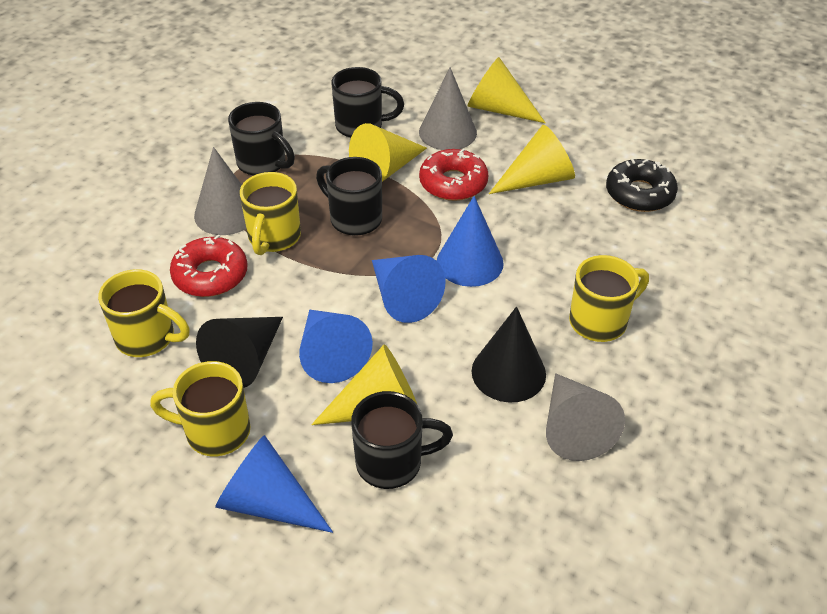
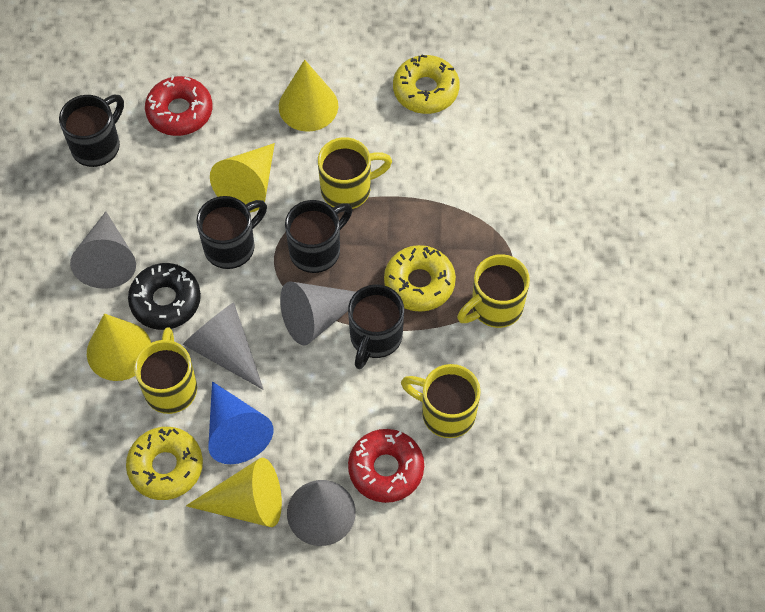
black cone: [196,317,283,388] [472,307,546,403] = 2 -> none = 0
blue cone: [215,435,333,533] [299,310,373,383] [372,255,445,323] [437,196,504,287] = 4 -> [208,381,273,464] = 1
grey cone: [194,147,246,235] [419,67,477,150] [546,373,625,461] = 3 -> [70,212,136,289] [183,303,264,390] [280,281,356,346] [287,480,356,546] = 4
yellow donut: none = 0 -> [126,427,203,500] [384,245,456,312] [393,54,460,114] = 3

